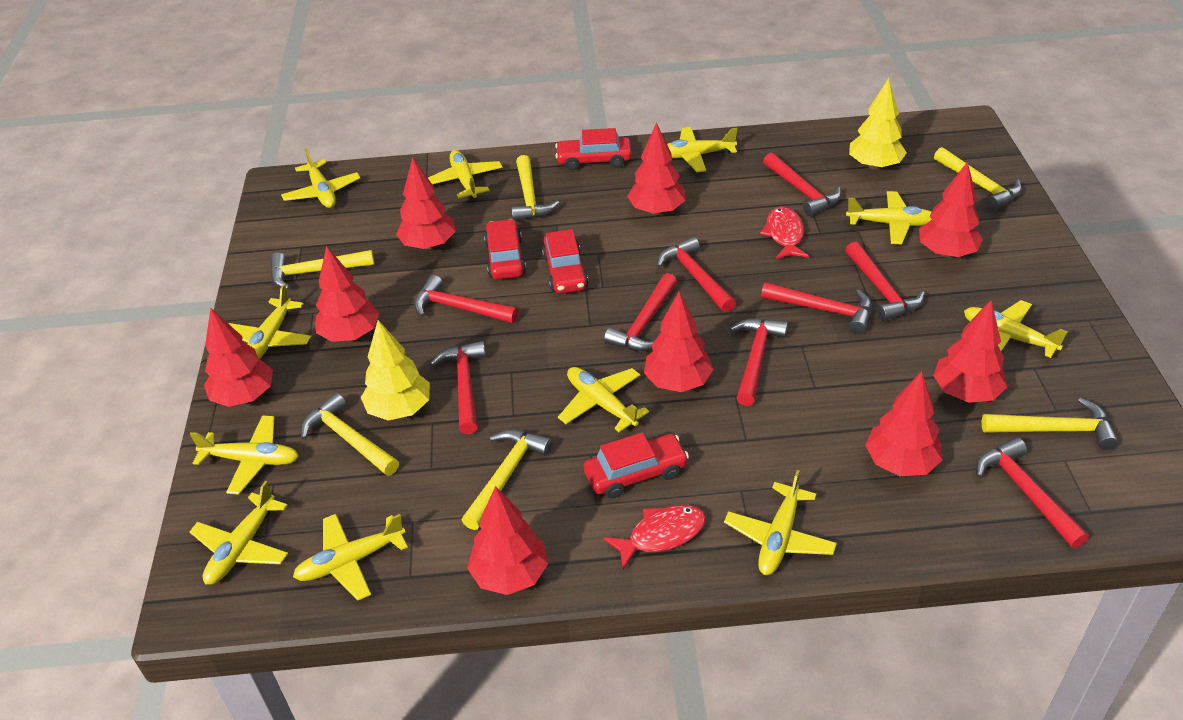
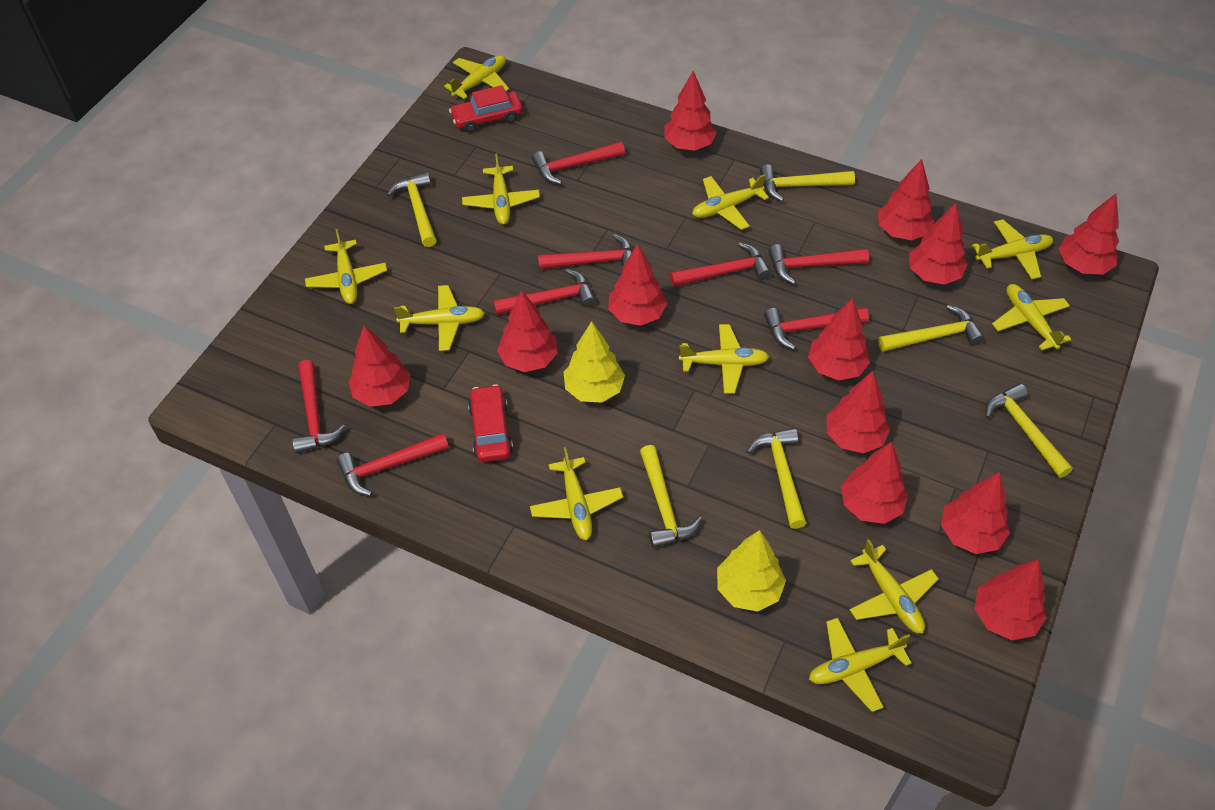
red car: [484,219,526,280] [542,229,589,294] [555,128,632,170] [584,433,689,498] = 4 -> [449,85,523,132] [468,384,513,462] = 2
red fish: [604,505,706,570] [760,206,809,259] = 2 -> none = 0
red hammer: [414,275,519,323] [430,341,486,434] [604,273,677,351] [657,237,736,312] [730,318,788,406] [761,282,872,334] [763,152,841,216] [846,241,925,321] [976,438,1089,548] = 9 -> [292,360,346,454] [336,433,449,496] [493,269,596,315] [532,142,625,185] [538,234,633,270] [670,243,771,287] [764,307,869,350] [768,244,869,284] = 8
red tree: [204,308,273,407] [314,246,379,342] [396,157,456,250] [467,486,548,595] [627,122,685,215] [644,292,713,392] [865,371,942,476] [919,162,983,258] [933,300,1007,403] = 9 -> [349,325,411,407] [497,290,558,372] [608,244,667,326] [664,71,717,151] [808,298,870,380] [827,371,890,453] [841,442,908,524] [878,159,935,240] [909,203,967,285] [941,472,1010,554] [974,559,1047,640] [1059,194,1119,275] = 12

